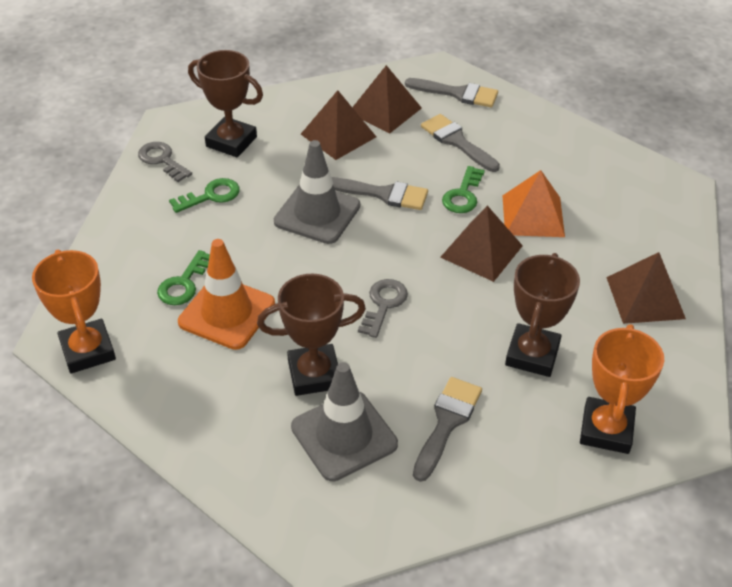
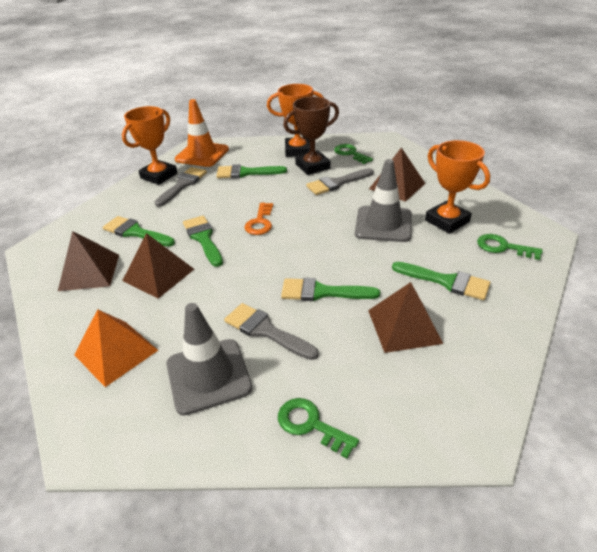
brown trophy: [188,50,263,157] [257,273,366,396] [505,253,580,377] = 3 -> [283,97,339,175] = 1
green brush: none = 0 -> [103,216,175,247] [183,216,223,267] [216,164,287,178] [281,278,380,301] [392,262,491,300] = 5
grey brush: [331,177,428,210] [405,78,498,107] [413,377,482,482] [421,114,500,172] = 4 -> [155,167,207,207] [224,303,319,360] [306,168,374,195] = 3
grey key: [138,142,192,182] [358,279,408,338] = 2 -> none = 0
orange key: none = 0 -> [244,203,273,235] = 1
orange trophy: [32,250,116,373] [580,324,664,454] = 2 -> [122,106,177,185] [267,84,324,157] [425,140,490,234] = 3

